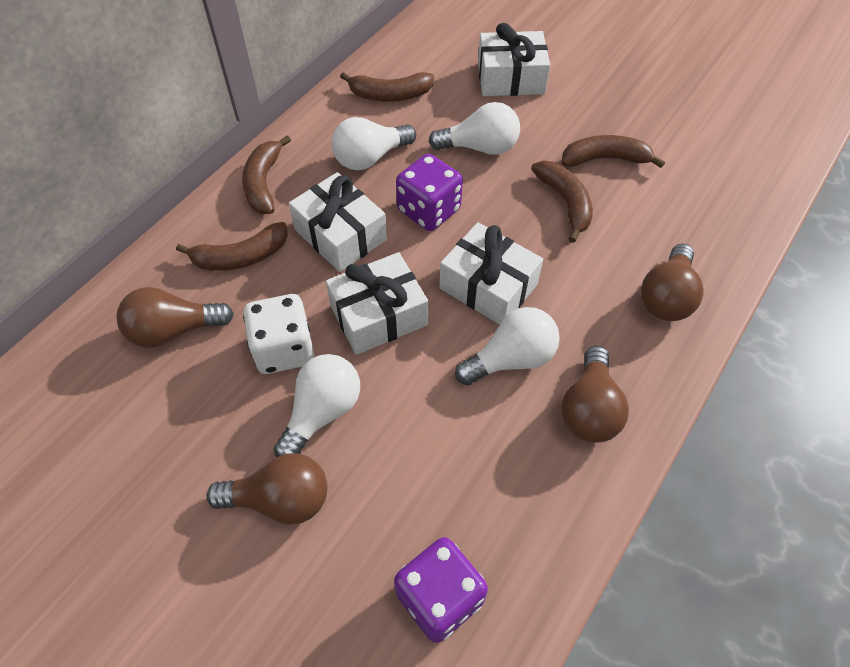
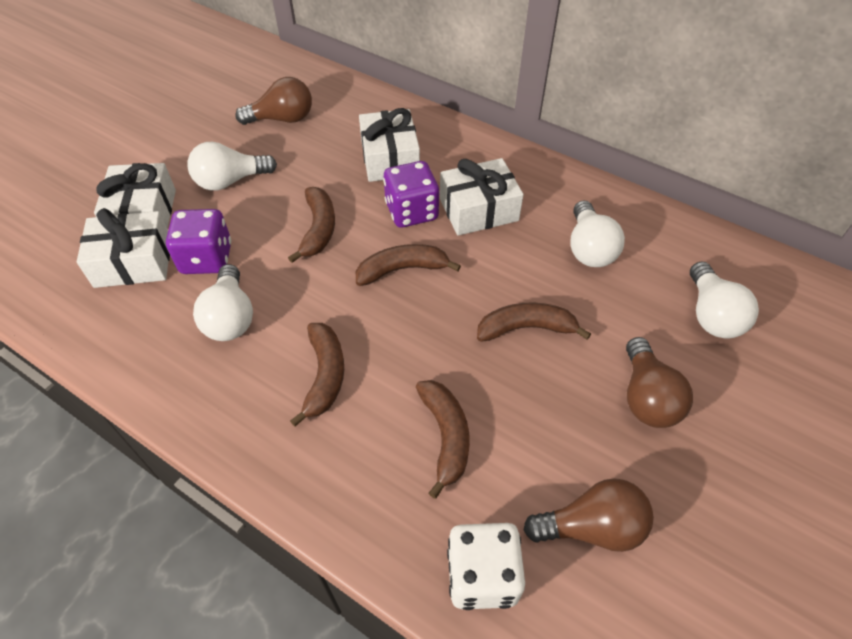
brown light bulb: [116,287,234,348] [206,453,327,525] [561,346,629,443] [641,243,704,321] = 4 -> [235,77,312,125] [523,478,654,552] [626,337,693,428] = 3

